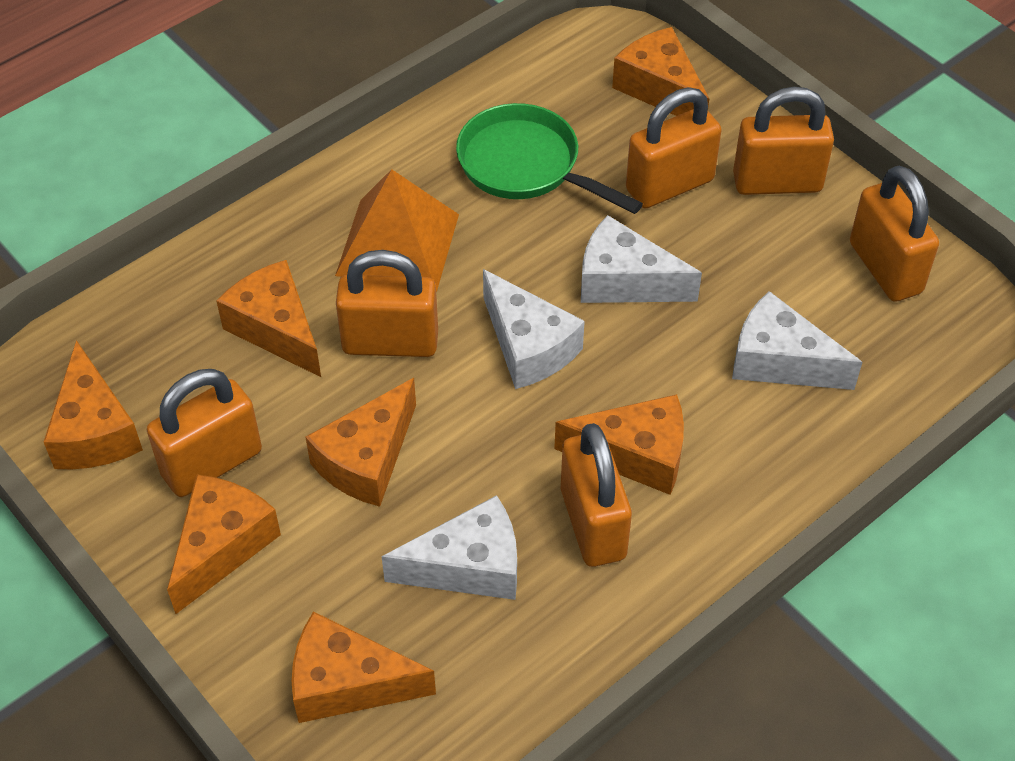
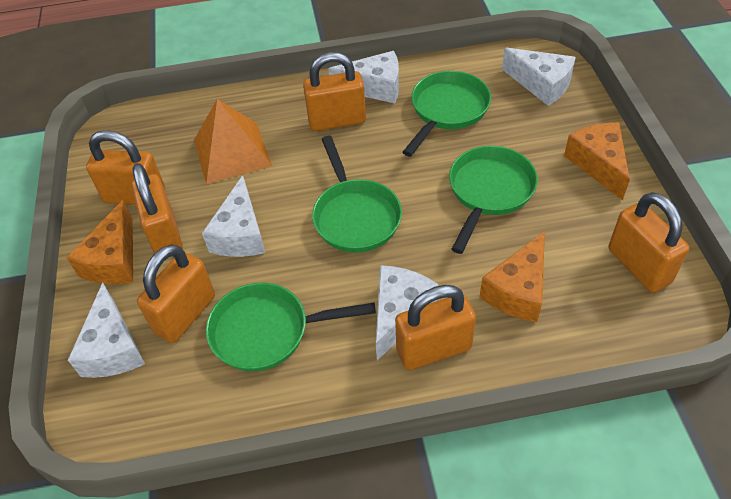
green pan: [456,103,643,214] = 1 -> [206,283,376,371] [312,136,402,253] [403,71,491,157] [449,146,538,254] = 4
orange cheese: [44,340,143,469] [167,474,281,614] [217,260,321,377] [292,611,436,723] [306,378,416,507] [554,394,684,495] [612,27,709,116] = 7 -> [67,200,133,284] [480,231,545,322] [564,122,630,200] = 3
white cheese: [381,495,517,600] [483,269,585,389] [581,215,702,303] [732,291,862,390] = 4 -> [68,283,145,378] [202,175,265,257] [328,51,399,103] [376,265,439,360] [502,48,576,106] = 5

